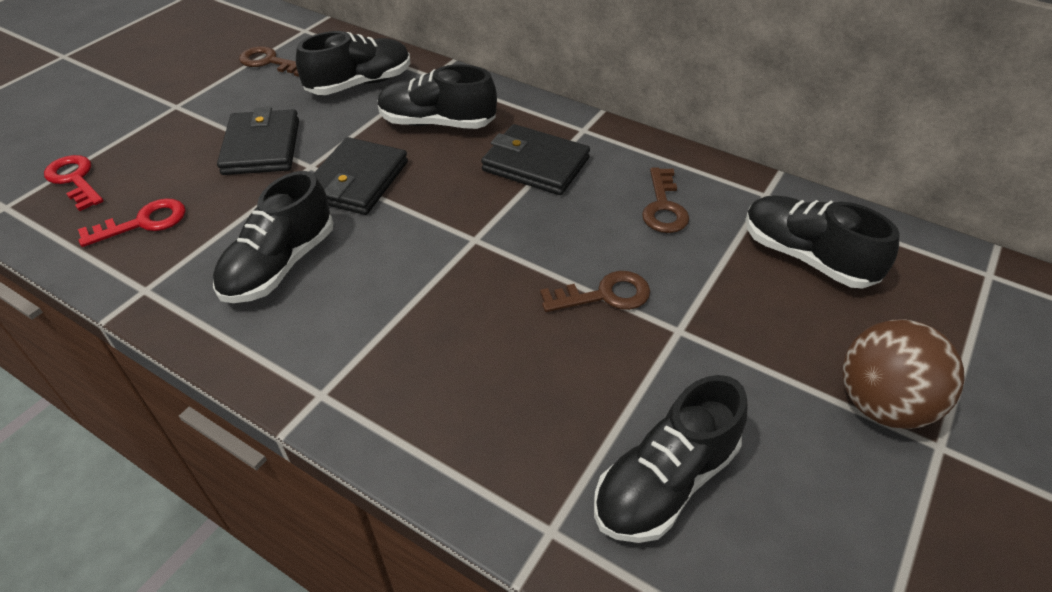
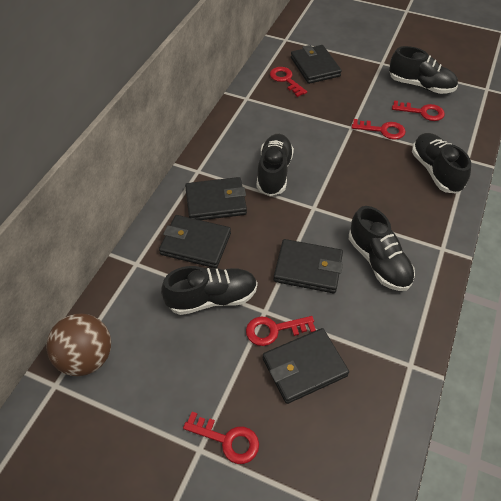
black wallet: [217,107,299,175] [314,137,408,215] [481,124,590,195] = 3 -> [159,215,231,268] [185,177,247,220] [263,328,349,404] [273,239,343,293] [291,45,342,84] = 5
brown key: [239,46,299,77] [540,271,650,312] [642,168,689,233] = 3 -> none = 0
red key: [44,155,103,211] [78,198,185,247] = 2 -> [183,412,259,464] [246,316,316,346] [270,67,307,97] [352,119,406,140] [392,100,445,121] = 5

